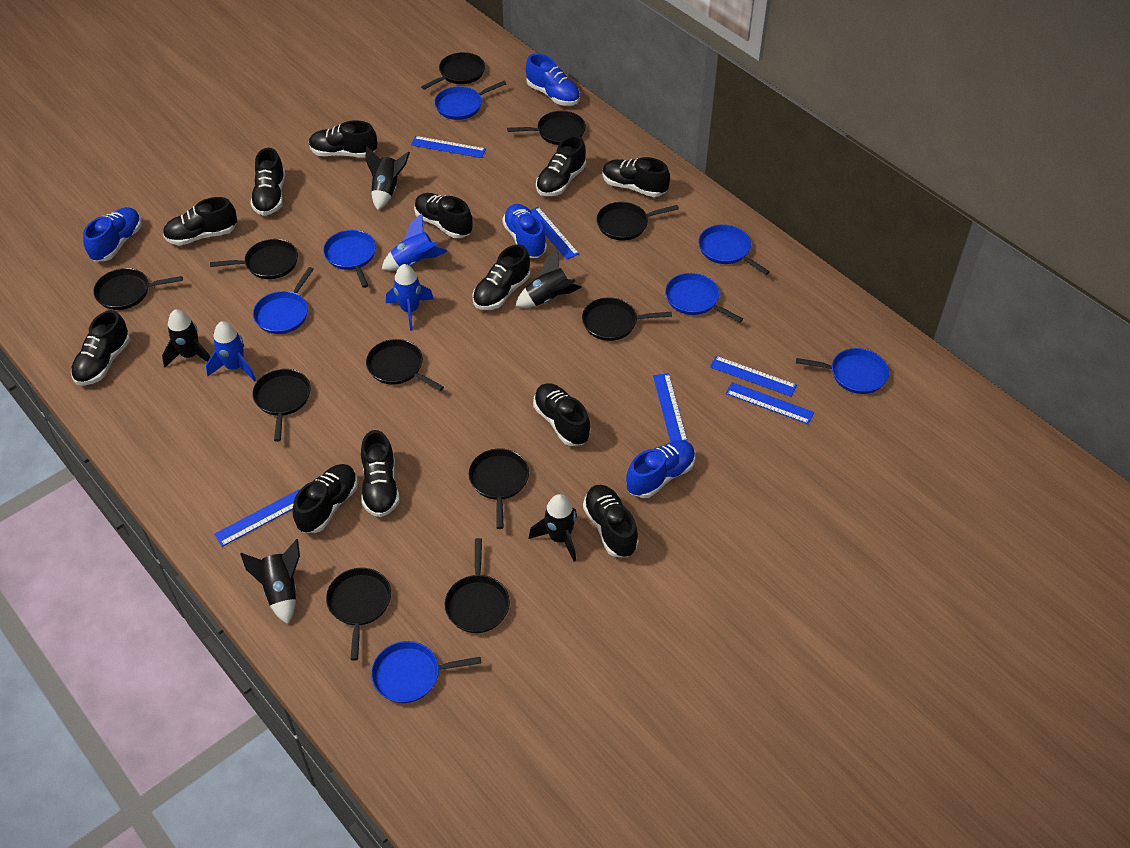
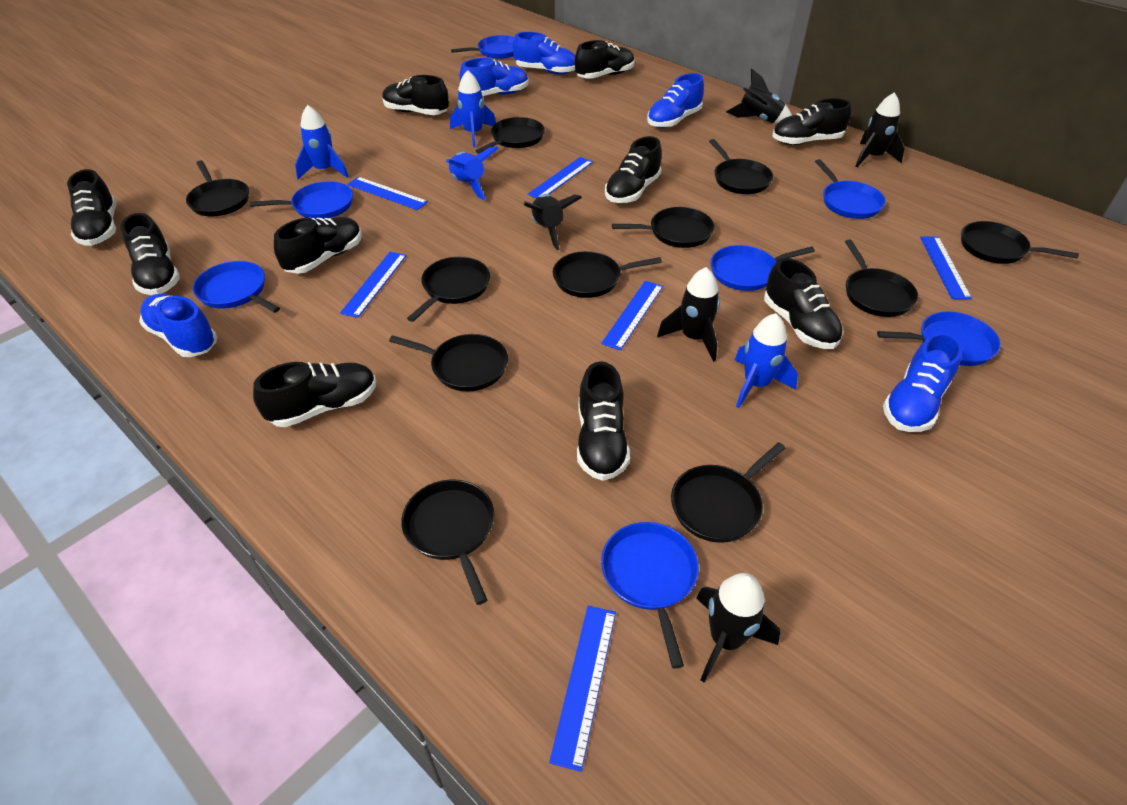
black shoe: [71,310,130,385] [163,197,237,246] [250,148,285,216] [293,464,358,533] [309,120,377,157] [361,430,399,517] [414,193,473,238] [472,245,530,310] [533,383,591,446] [536,135,586,196] [583,485,639,557] [602,157,670,197] = 12 -> [67,169,116,246] [121,213,180,295] [253,362,376,427] [274,217,362,274] [382,75,449,115] [575,40,635,79] [577,361,630,481] [605,136,662,203] [764,258,843,349] [772,98,852,145] = 10
blue rocket: [206,321,256,381] [382,213,447,271] [386,264,434,331] = 3 -> [295,105,349,179] [446,146,499,200] [450,70,496,147] [735,313,798,408] = 4
blue shoe: [83,207,142,262] [502,204,547,258] [526,53,580,106] [626,440,695,498] = 4 -> [139,294,217,357] [460,58,529,96] [513,32,575,74] [647,73,704,128] [883,332,963,432] = 5

